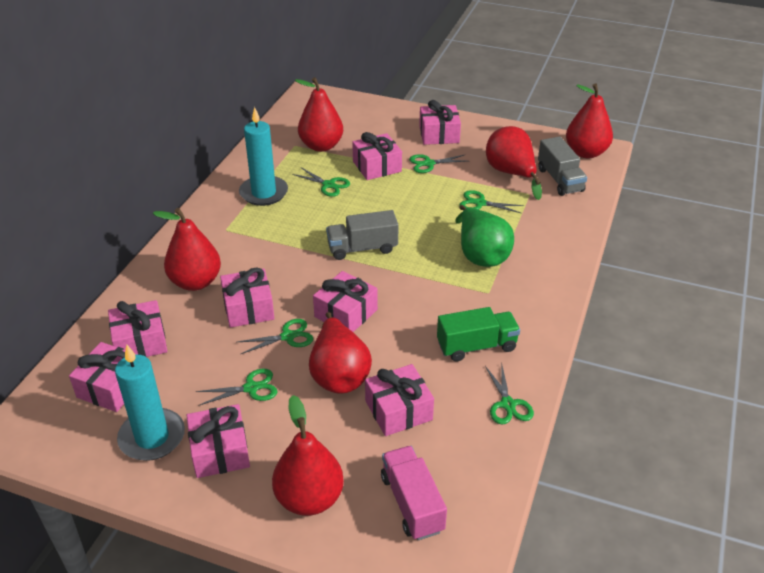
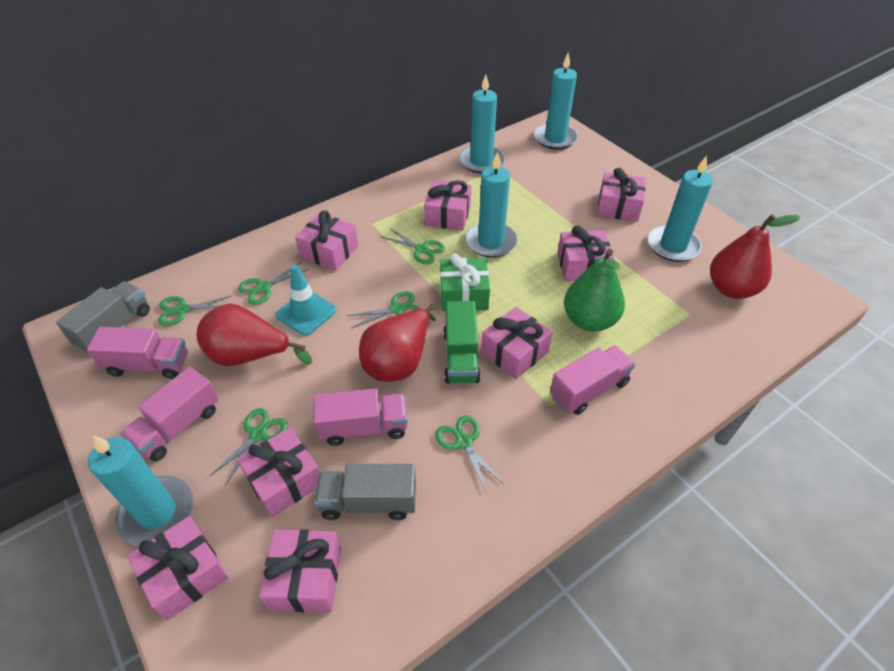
green gift: none = 0 -> [440,253,490,311] = 1
pink truck: [381,446,447,540] = 1 -> [87,327,188,379] [120,367,219,461] [313,388,407,446] [550,345,635,415] = 4
red pear: [153,208,221,291] [272,395,344,516] [295,77,343,152] [309,312,372,393] [486,126,542,200] [566,83,613,158] = 6 -> [197,304,312,366] [359,304,436,382] [710,214,801,299] = 3
turquoise candle: [115,345,185,461] [239,107,288,206] = 2 -> [88,435,193,546] [459,75,505,173] [465,151,517,258] [534,53,578,150] [648,155,713,262] = 5
turquoise traffic cone: none = 0 -> [275,265,336,336] = 1

